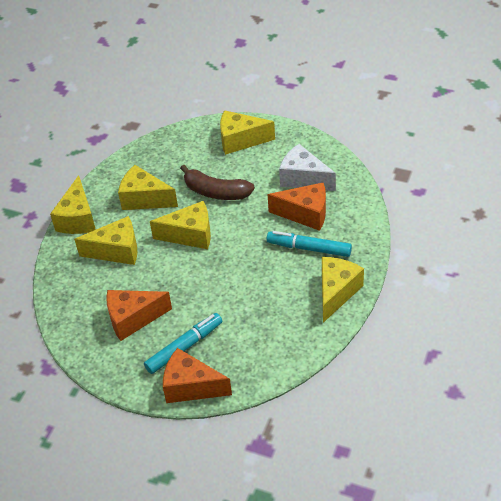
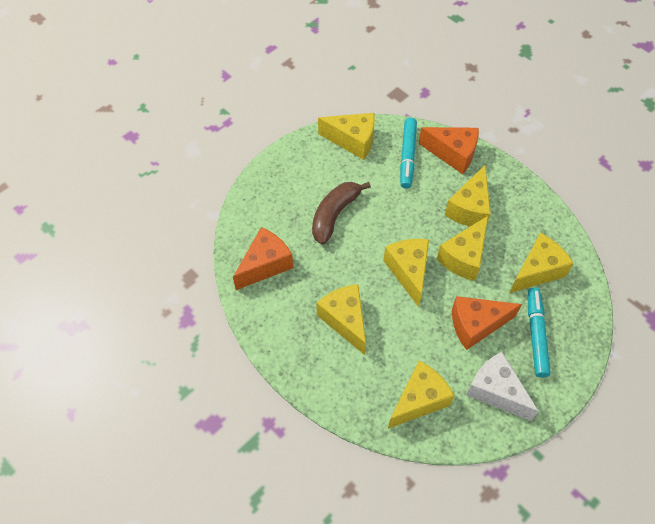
yellow cheese: [50,175,96,234] [74,216,137,265] [118,165,178,210] [150,201,211,249] [220,110,275,155] [322,257,364,323] = 6 -> [316,284,366,355] [318,113,375,160] [383,239,429,307] [388,361,455,429] [437,216,488,281] [445,165,491,227] [509,233,574,293] = 7

